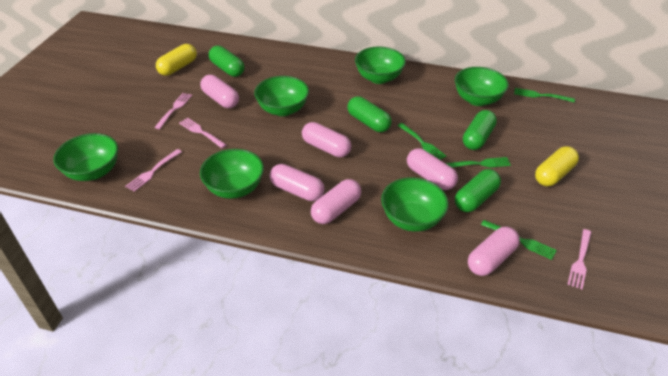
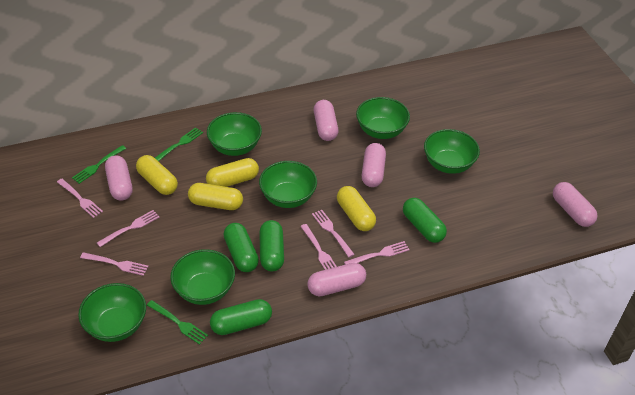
green fork: [397,123,446,160] [445,157,511,167] [481,220,557,260] [514,88,575,102] = 4 -> [72,145,126,184] [147,300,208,345] [155,128,203,161] = 3
pink capsule: [200,75,239,108] [270,164,325,201] [302,122,351,157] [311,179,361,224] [407,149,458,190] [468,227,520,276] = 6 -> [105,155,133,201] [307,263,366,296] [314,100,338,141] [362,143,386,187] [553,182,598,227] = 5
pink fork: [125,149,182,192] [154,93,192,129] [179,118,226,148] [567,229,591,289] = 4 -> [57,179,103,218] [80,252,148,276] [97,210,159,247] [300,224,337,270] [312,210,355,257] [344,241,410,264] = 6
yellow capsule: [156,44,197,76] [535,146,579,186] = 2 -> [136,155,178,195] [188,183,243,210] [206,158,259,187] [337,186,376,231] = 4

